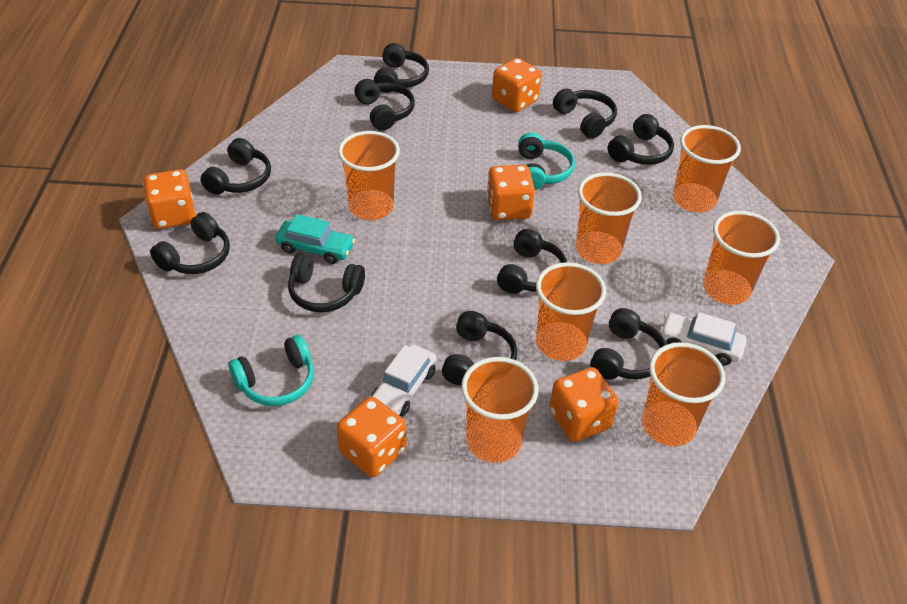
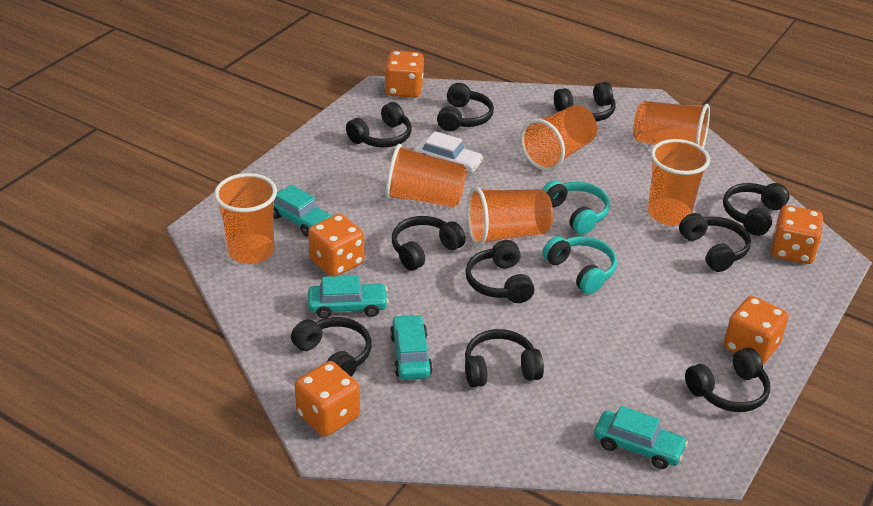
orange cup: [338,131,400,220] [461,357,539,463] [536,262,606,361] [576,172,642,264] [642,342,725,447] [673,125,741,212] [703,211,780,305] = 7 -> [214,173,277,264] [385,144,467,208] [467,187,553,246] [520,105,597,171] [633,101,710,148] [648,139,710,225] = 6
turquoise car: [275,214,355,264] = 1 -> [273,185,332,237] [308,276,389,319] [390,314,433,380] [594,406,688,469] = 4
white car: [371,344,437,417] [660,312,747,365] = 2 -> [414,131,484,174] = 1

